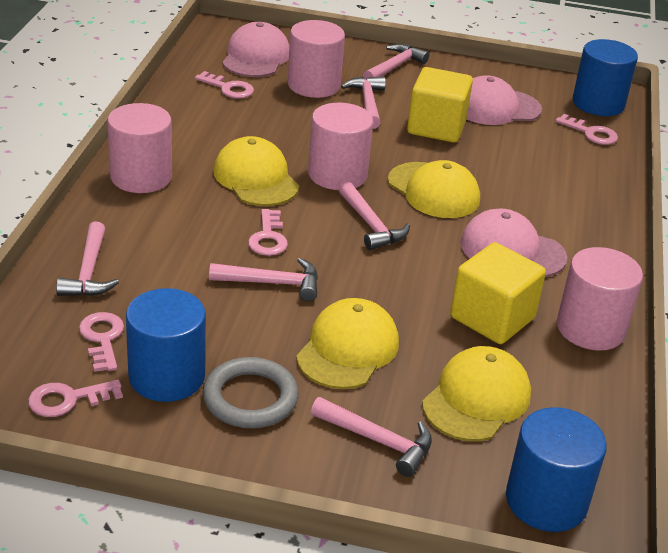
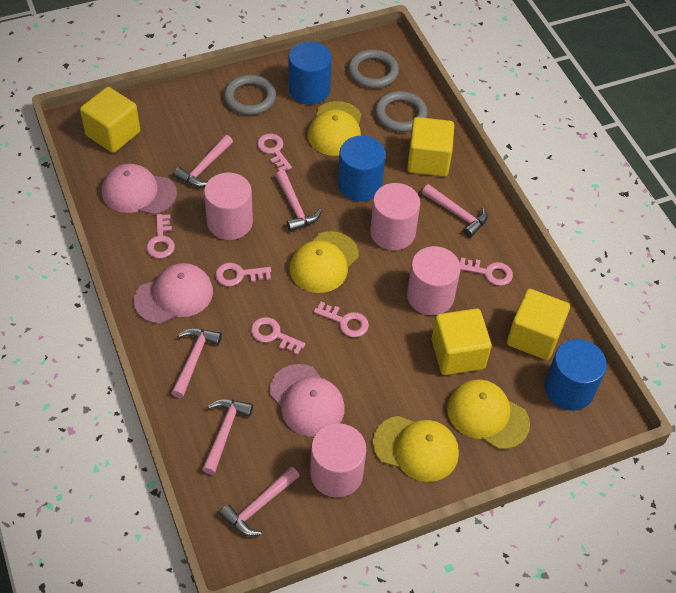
grey ring: [203,357,298,428] = 1 -> [224,75,276,115] [348,49,399,88] [375,91,427,132] = 3
pink key: [28,380,123,417] [79,312,124,372] [195,71,254,99] [248,209,288,256] [556,114,618,145] = 5 -> [146,214,175,258] [215,263,271,286] [251,317,305,355] [257,134,292,171] [314,301,369,337] [460,257,513,286] = 6
yellow cube: [407,67,473,143] [450,242,546,344] = 2 -> [80,87,140,153] [407,117,454,176] [431,309,492,375] [507,289,570,360] = 4

